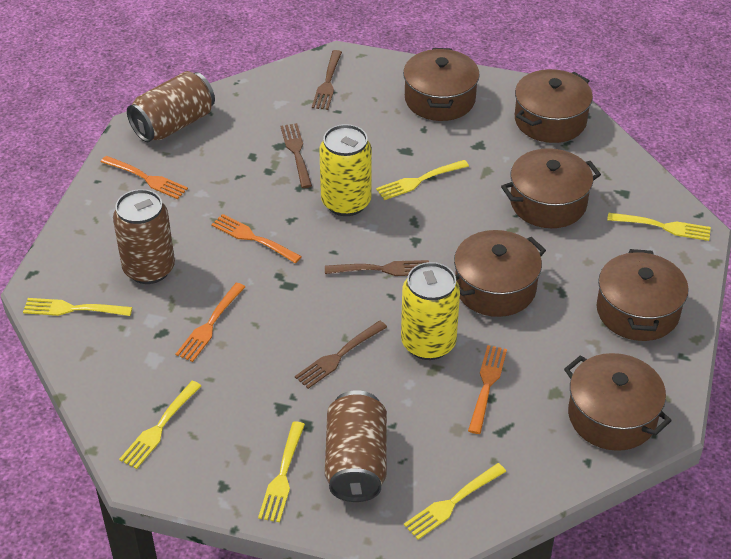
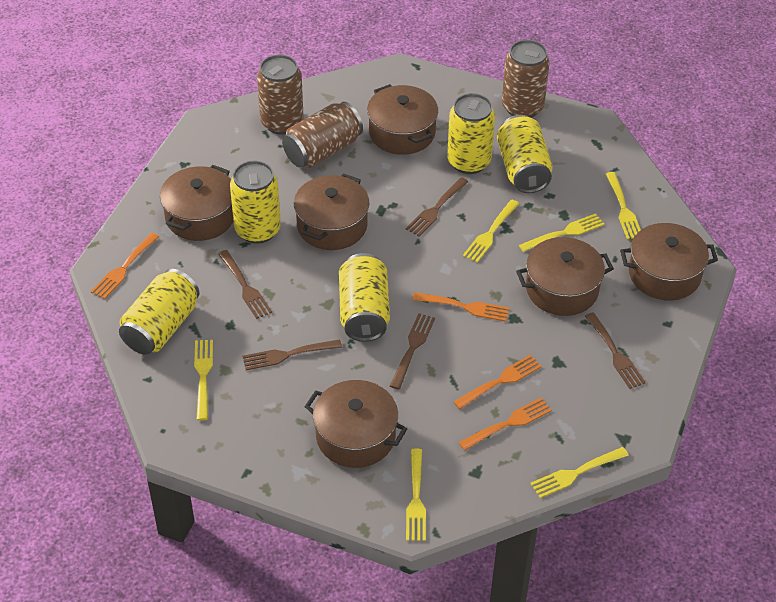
brown fork: [280,123,312,188] [295,321,387,389] [312,50,342,110] [325,260,429,276] = 4 -> [218,250,272,319] [242,339,342,370] [390,313,435,389] [406,177,468,236] [585,312,646,389] = 5
yellow can: [319,124,372,216] [401,262,460,360] = 2 -> [119,269,200,355] [230,161,281,244] [339,253,390,342] [447,93,495,174] [497,115,553,193] = 5

